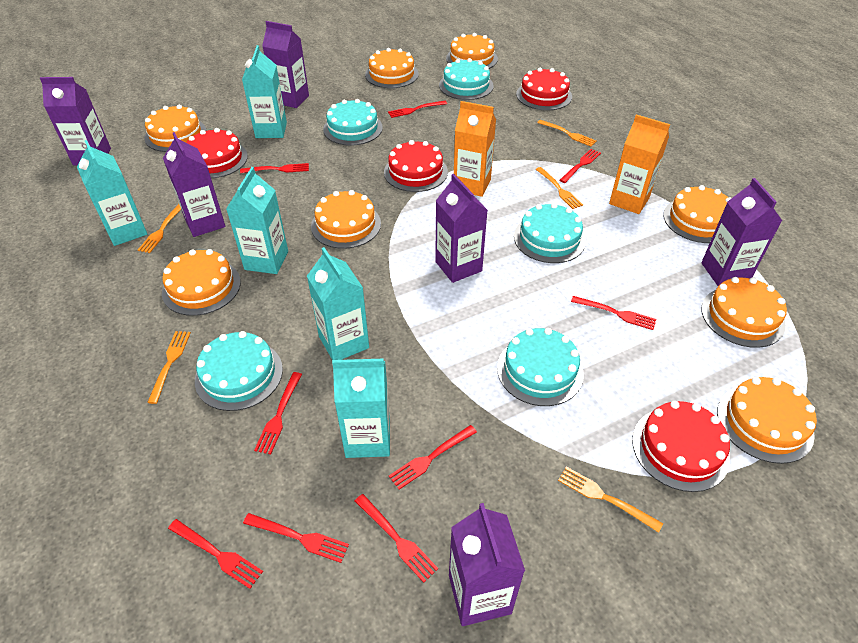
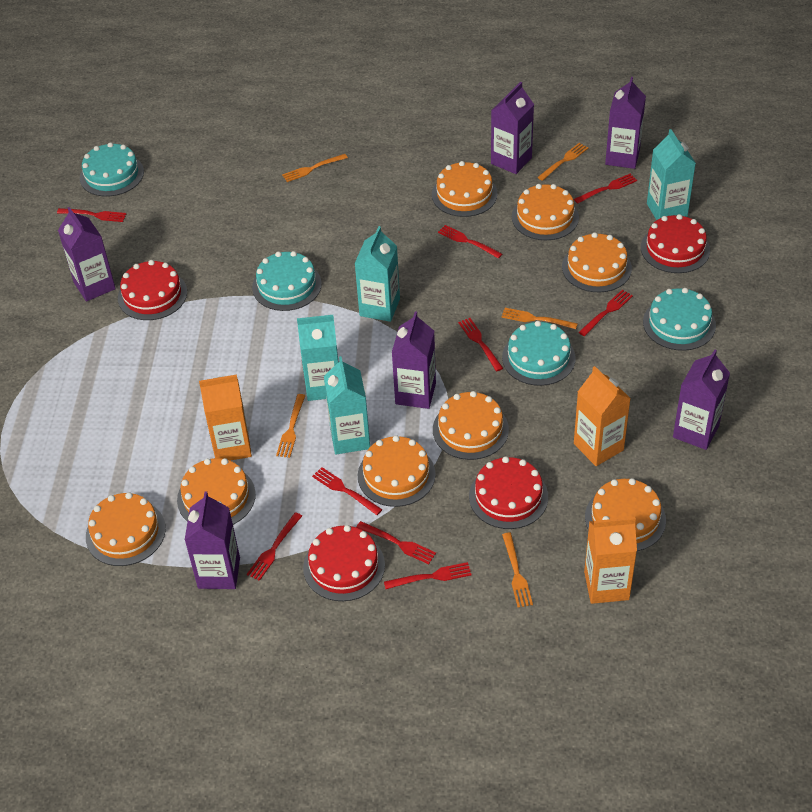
orange carton: [454,101,496,197] [609,114,670,214] = 2 -> [199,375,252,461] [574,366,631,466] [584,517,637,604] = 3
turquoise cake: [195,331,283,411] [323,99,383,145] [439,58,493,100] [497,328,584,406] [514,203,586,263] = 5 -> [80,142,144,197] [252,251,322,311] [502,321,576,386] [643,288,716,351] = 4
turquoise carton: [77,140,147,246] [226,167,288,274] [242,45,287,138] [307,247,369,360] [332,359,390,458] = 5 -> [297,315,339,401] [324,356,370,454] [354,226,400,322] [647,129,696,220] = 4

